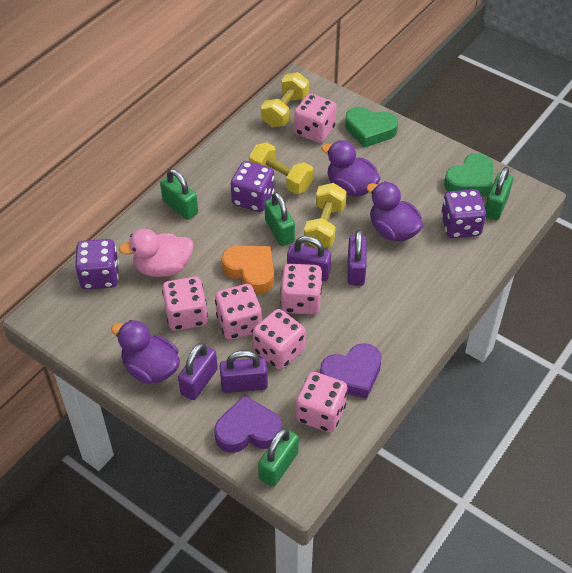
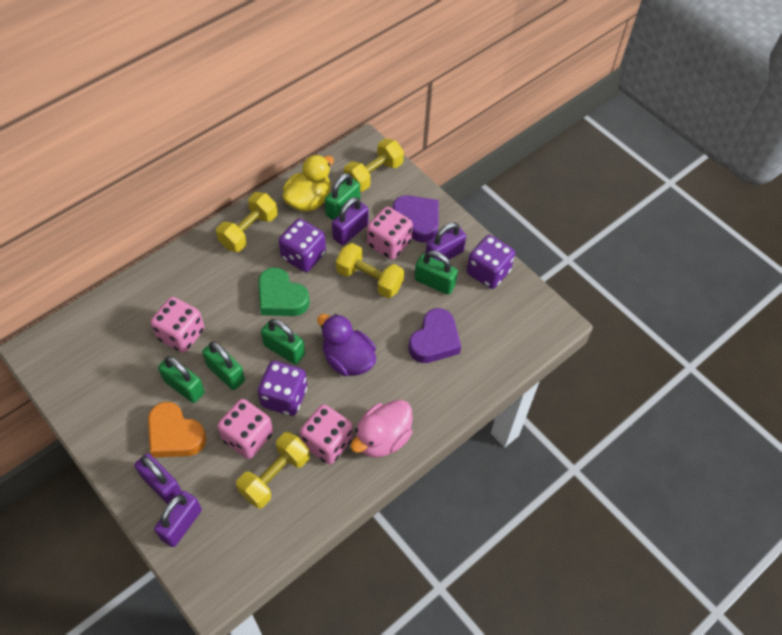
green heart: [345,107,398,148] [444,153,493,196] = 2 -> [258,267,310,316] = 1
green padlock: [160,169,198,220] [258,428,299,487] [265,192,295,246] [485,167,513,220] = 4 -> [158,356,205,403] [202,341,245,390] [261,319,305,365] [325,173,360,220] [415,251,458,295] = 5
pink dice: [162,277,208,331] [215,284,262,340] [253,309,305,370] [280,264,322,315] [294,94,336,143] [296,372,347,433] = 6 -> [151,297,204,353] [217,399,273,459] [300,404,353,465] [367,207,413,260] = 4
purple duck: [111,320,180,384] [321,140,381,197] [366,182,423,242] = 3 -> [317,314,376,376] = 1
yellow duck: none = 0 -> [283,155,334,211] = 1
yellow dumbbell: [249,142,314,194] [261,72,309,127] [304,183,347,249] = 3 -> [216,192,278,252] [236,432,310,509] [336,243,404,298] [344,138,404,192] = 4

